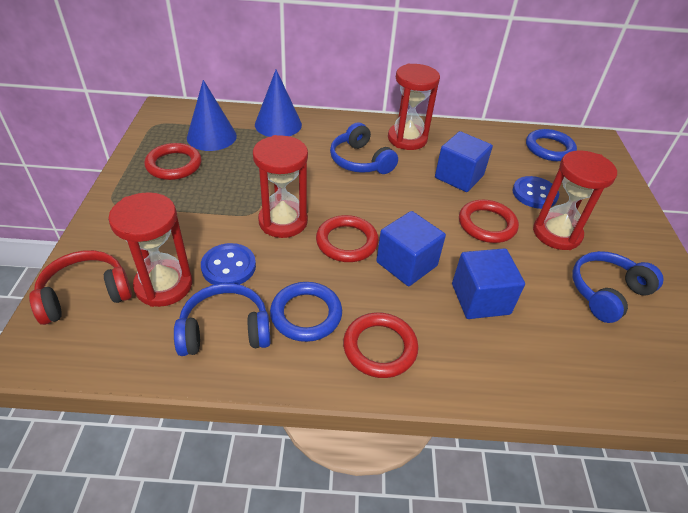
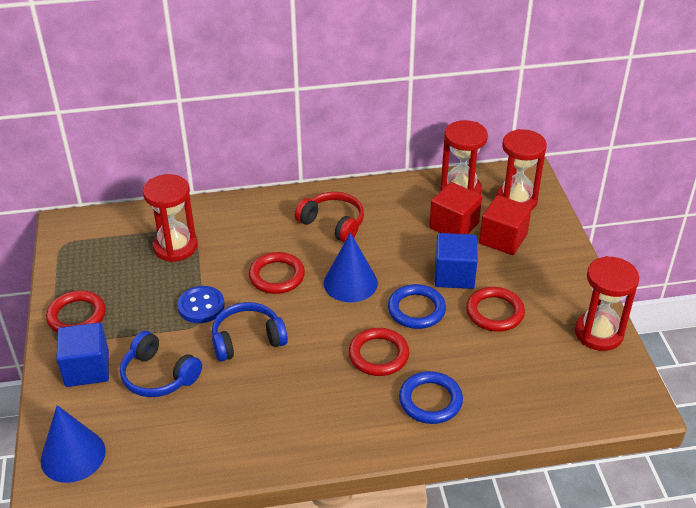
blue button: [201,243,256,285] [513,176,559,209] = 2 -> [177,286,225,323] = 1
blue cube: [376,211,446,286] [435,131,493,192] [452,248,525,319] = 3 -> [56,322,109,387] [435,233,478,289] = 2
blue headphones: [174,283,271,356] [330,122,398,174] [572,251,663,323] = 3 -> [120,331,202,397] [212,302,288,362] = 2
red cube: none = 0 -> [429,182,482,234] [479,195,532,255] = 2

